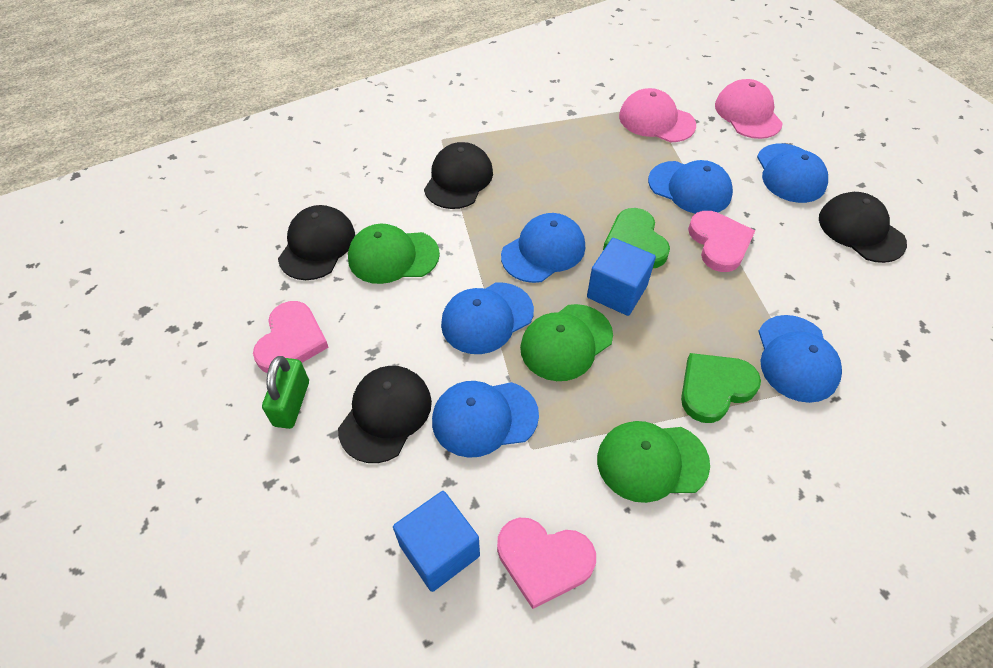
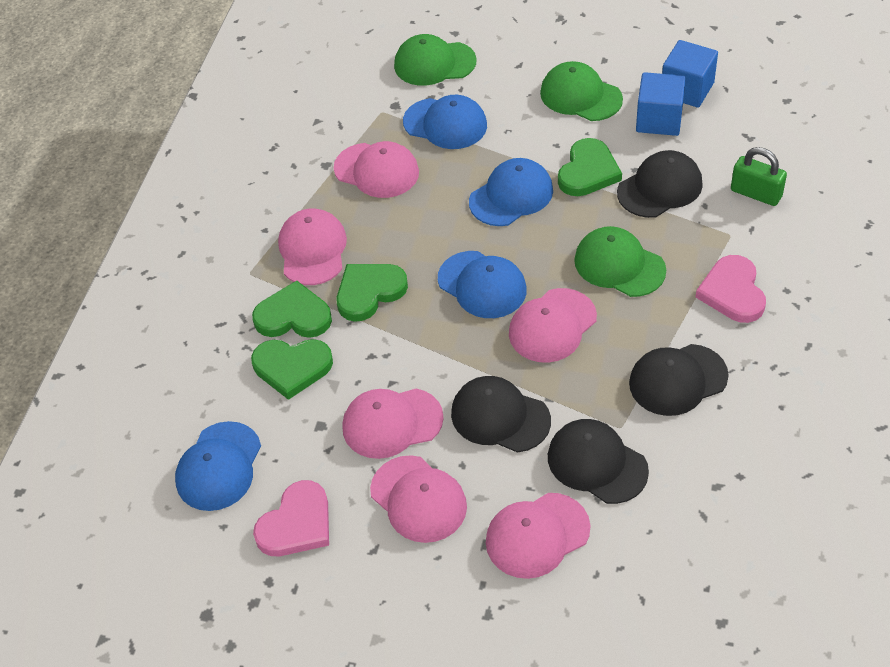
blue cap: [432,381,539,458] [441,283,534,354] [501,213,585,283] [648,160,733,214] [757,143,828,203] [758,315,842,403] = 6 -> [175,421,261,511] [403,95,487,149] [438,251,527,318] [469,158,553,226] = 4
green heart: [603,208,670,268] [681,353,761,423] = 2 -> [251,339,333,400] [252,280,332,338] [336,264,408,322] [558,138,622,196] = 4
pink cap: [619,88,696,142] [715,79,783,139] = 2 -> [278,208,347,285] [334,141,419,198] [342,388,444,459] [370,455,467,543] [486,493,590,579] [509,288,597,363] = 6
pink heart: [253,301,329,373] [497,518,596,609] [688,211,755,272] = 3 -> [253,480,329,556] [696,255,766,323] = 2

